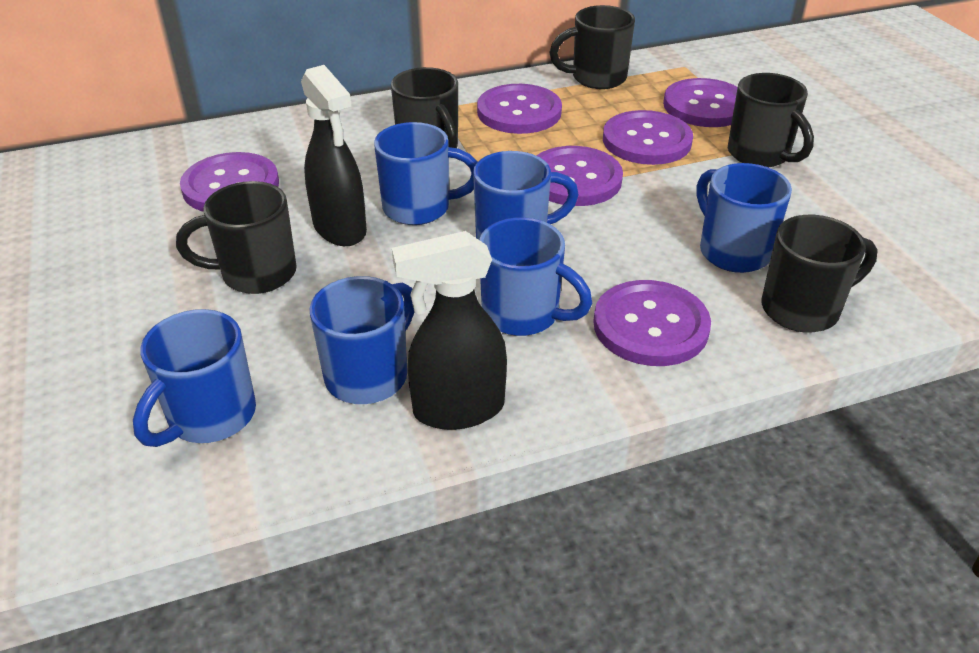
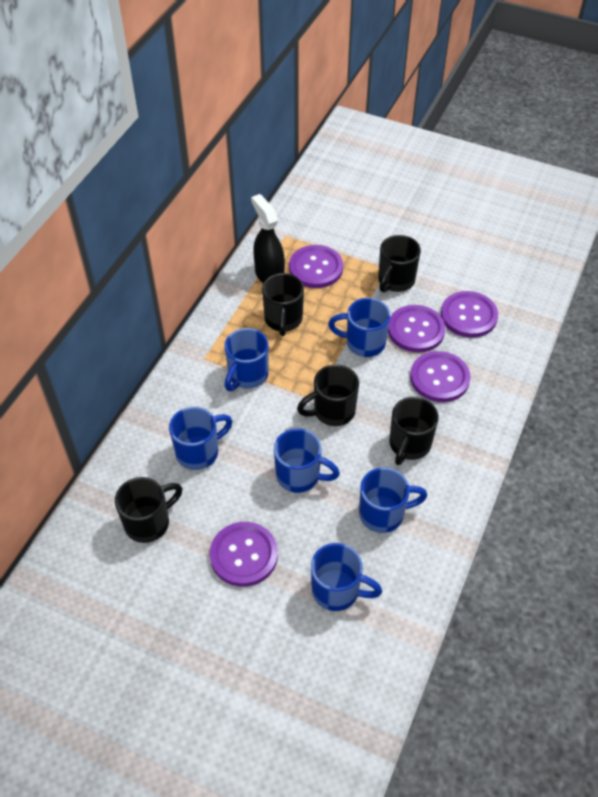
black spray bottle: [301,65,367,246] [392,231,507,430] = 2 -> [251,194,285,283] = 1
purple button: [180,152,279,212] [477,84,562,134] [537,146,623,206] [593,280,711,366] [603,110,693,165] [663,78,738,127] = 6 -> [210,522,278,587] [289,245,343,288] [388,305,446,353] [410,351,471,402] [441,291,498,338] = 5

